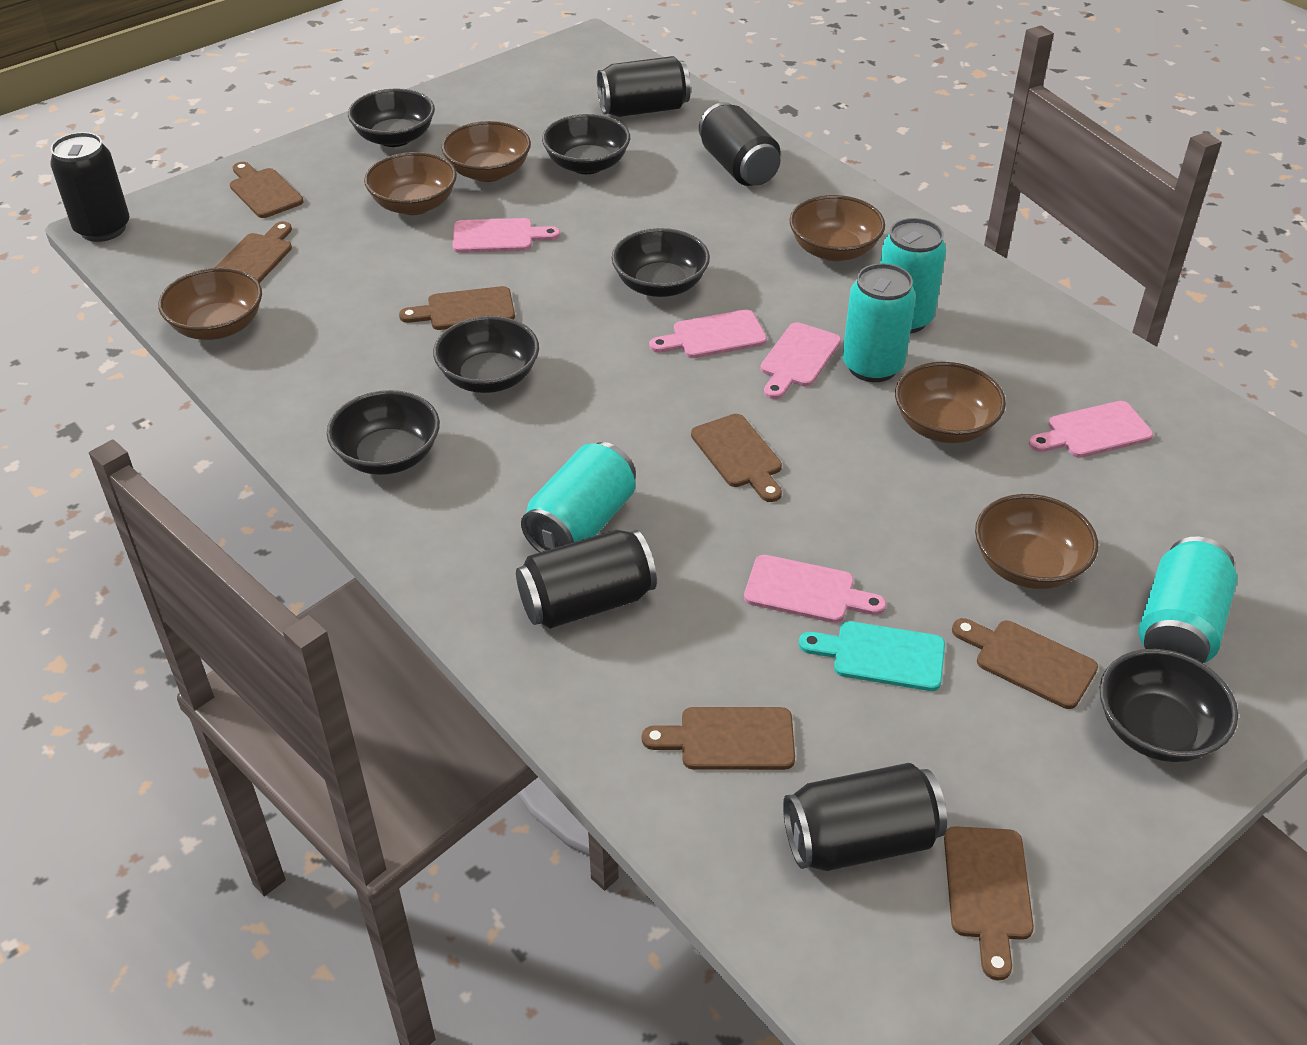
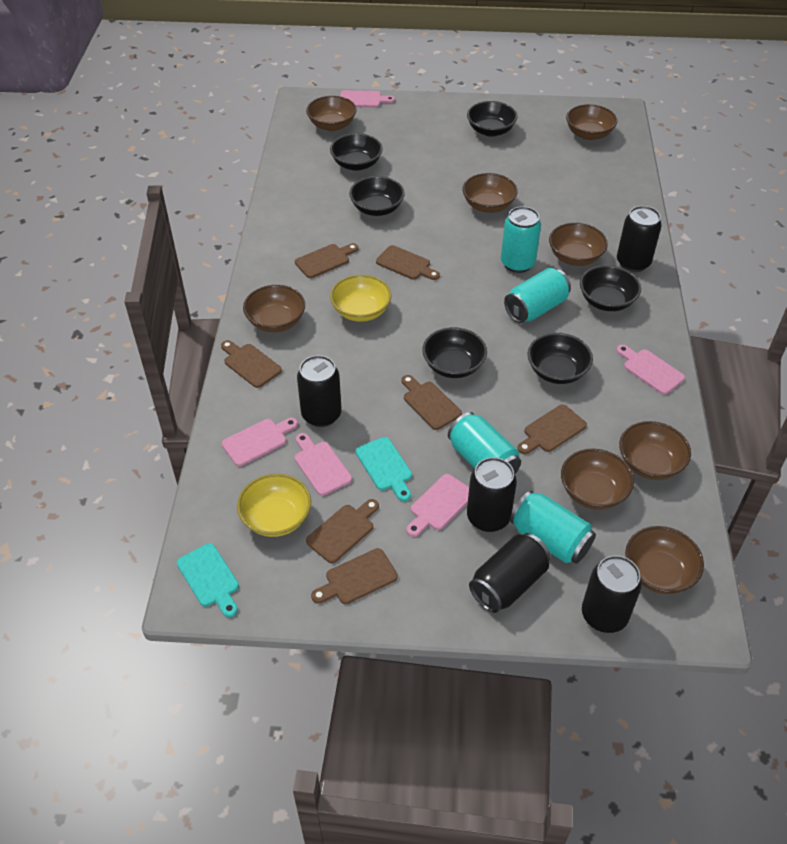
brown bowl: [158,268,262,340] [364,152,457,215] [441,121,531,182] [789,195,885,261] [895,362,1006,443] [975,494,1098,589] = 6 -> [243,285,305,332] [306,96,357,131] [462,173,518,213] [549,223,608,266] [561,449,634,510] [566,104,617,140] [619,421,691,480] [625,526,704,594] = 8
turquoise cutting board: [799,621,945,691] = 1 -> [177,543,239,617] [356,437,412,501] = 2
yellow bowl: none = 0 -> [237,474,311,537] [330,275,391,322] = 2

